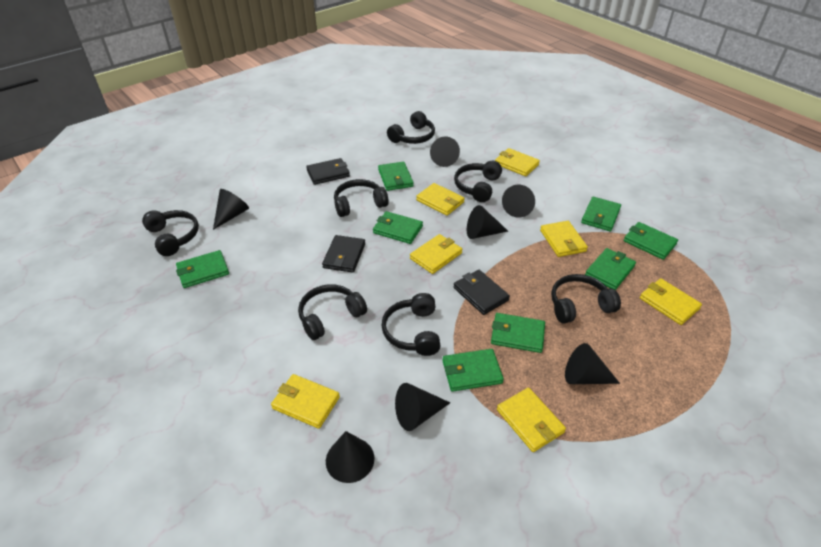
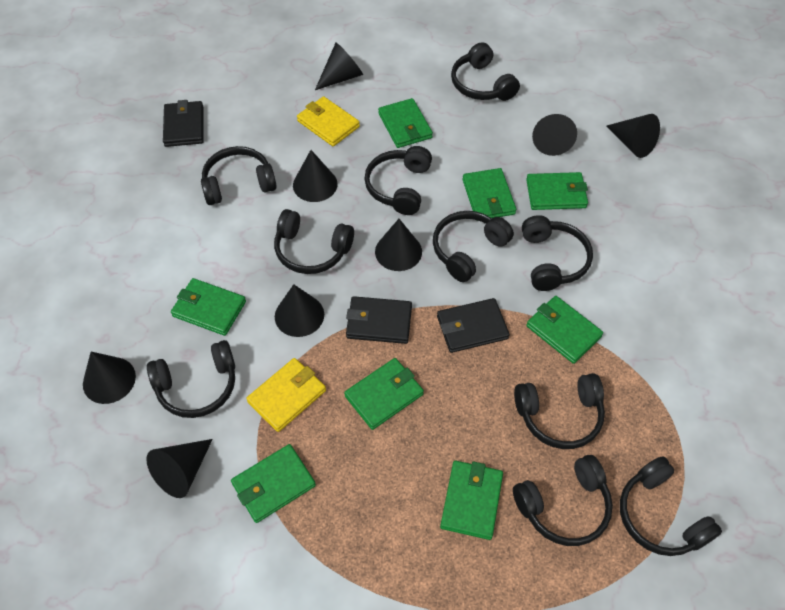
black cone: [213,189,249,230] [326,431,375,483] [395,383,450,431] [430,136,460,167] [467,205,508,239] [502,185,535,218] [565,343,620,384] = 7 -> [83,352,136,404] [146,439,213,498] [275,284,324,337] [293,150,338,202] [315,43,363,90] [375,219,422,271] [532,114,577,156] [607,114,660,158] = 8
black headphones: [142,210,199,256] [298,284,367,340] [334,179,389,217] [381,293,441,356] [387,111,435,144] [454,161,502,202] [551,274,621,324] = 7 -> [147,340,235,418] [201,146,277,205] [274,209,354,274] [365,146,432,215] [433,211,514,282] [451,42,520,101] [513,455,613,546] [514,373,605,449] [522,215,593,291] [620,456,722,556] = 10
yellow wallet: [271,374,340,429] [410,234,462,274] [416,183,465,216] [495,148,540,176] [497,387,566,452] [540,221,588,257] [640,278,702,325] = 7 -> [246,358,326,432] [297,96,360,147] = 2

